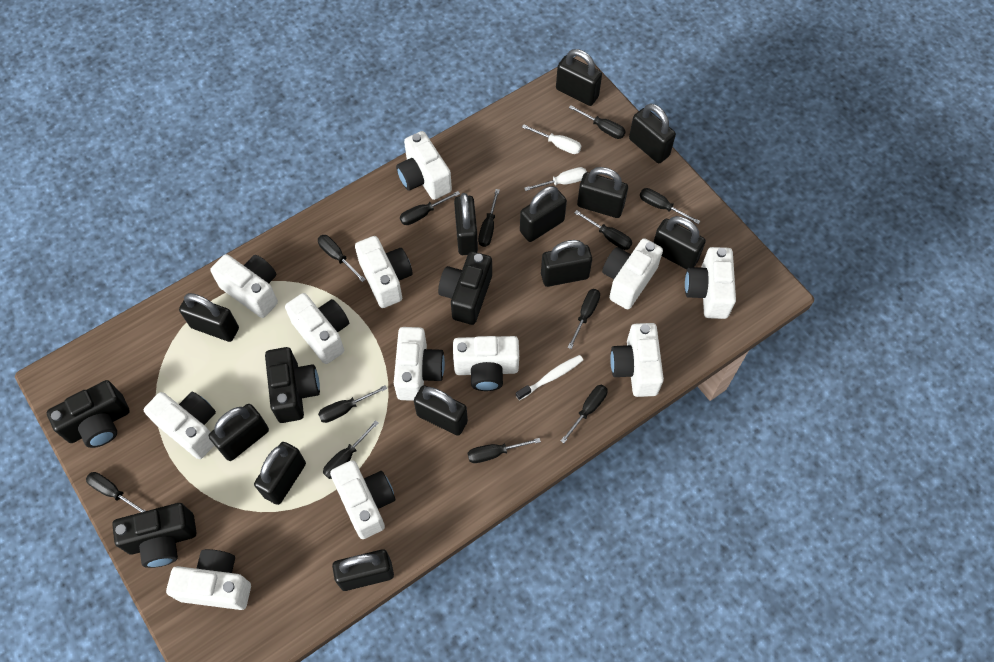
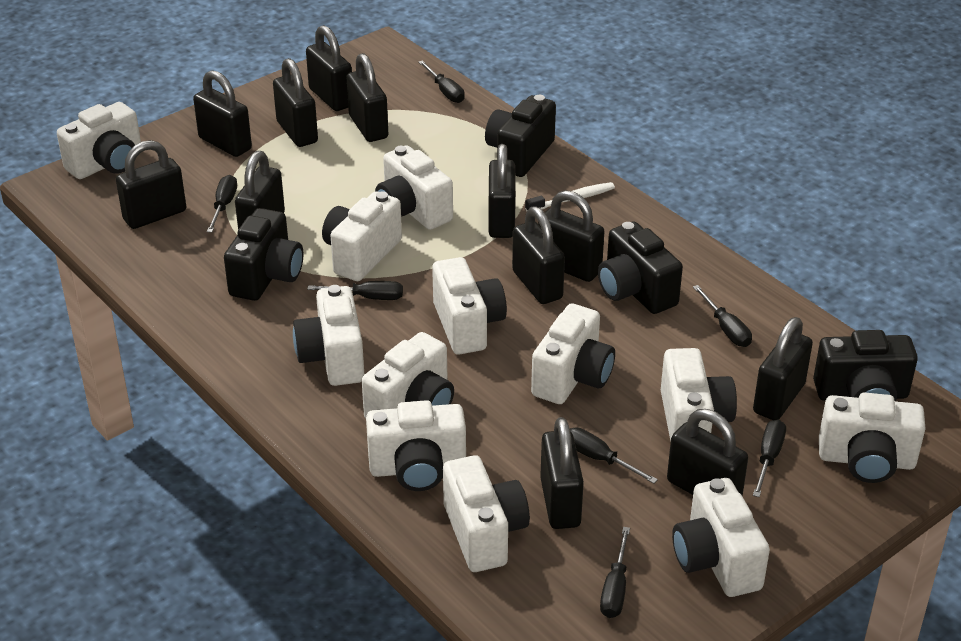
black screwdriver: [86,472,146,512] [318,235,366,282] [318,385,387,423] [323,420,379,479] [400,191,460,225] [468,438,541,463] [478,189,500,247] [561,385,608,443] [567,289,600,349] [569,105,626,139] [574,210,632,250] [640,188,700,224] = 12 -> [207,175,237,233] [307,281,403,300] [418,60,465,103] [570,428,658,484] [600,527,630,618] [693,285,752,347] [753,419,786,497] = 7
white screwdriver: [522,124,581,154] [524,167,587,191] = 2 -> none = 0

